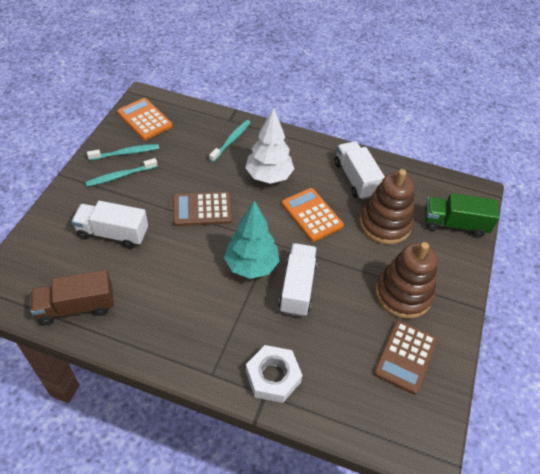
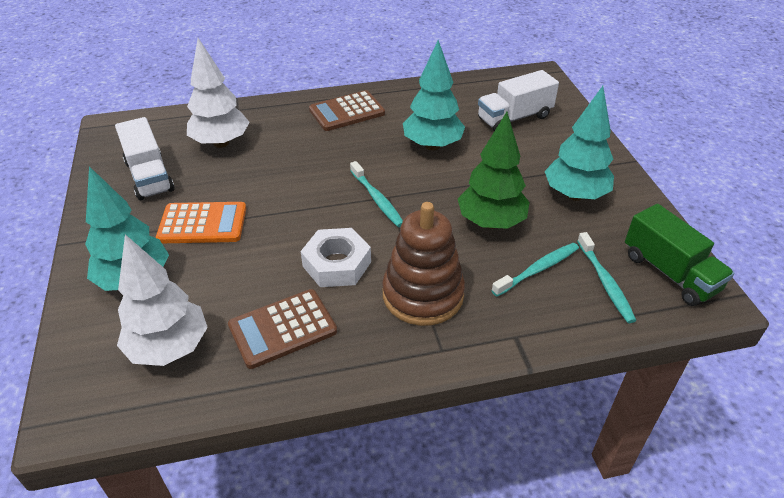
brown stacking toy: [359,169,414,244] [375,242,437,319] = 2 -> [382,202,465,326] = 1
brown truck: [30,270,114,325] = 1 -> none = 0
green tree: none = 0 -> [458,112,530,229] = 1
orange calculator: [117,98,173,140] [282,188,344,242] = 2 -> [156,202,246,243] = 1
turquoise tree: [224,201,279,279] = 1 -> [85,166,169,291] [403,40,465,150] [545,86,614,201] = 3
white tree: [245,108,294,184] = 1 -> [117,234,208,366] [187,38,249,148] = 2
white truck: [71,201,148,249] [279,243,317,317] [335,141,385,200] = 3 -> [115,117,174,200] [478,70,559,131] = 2

